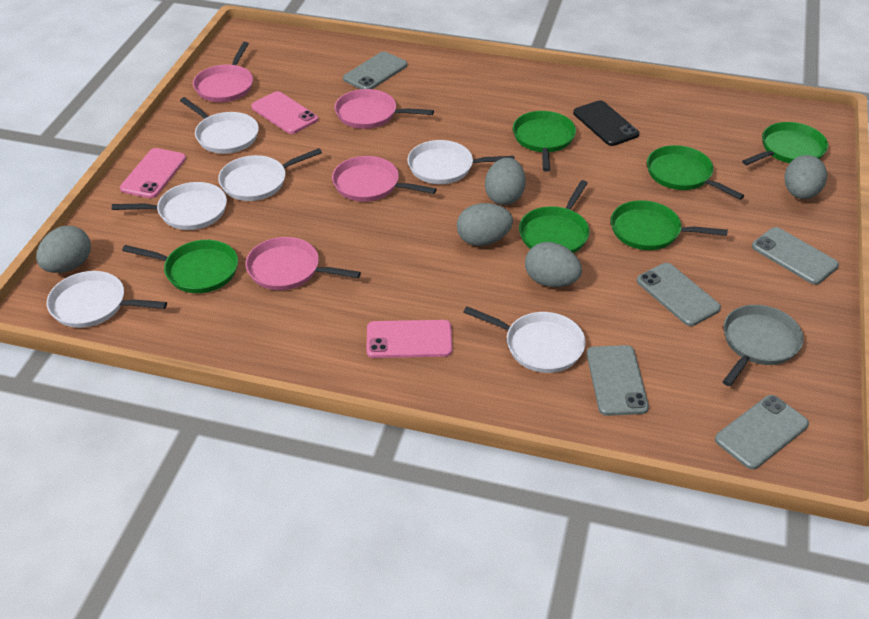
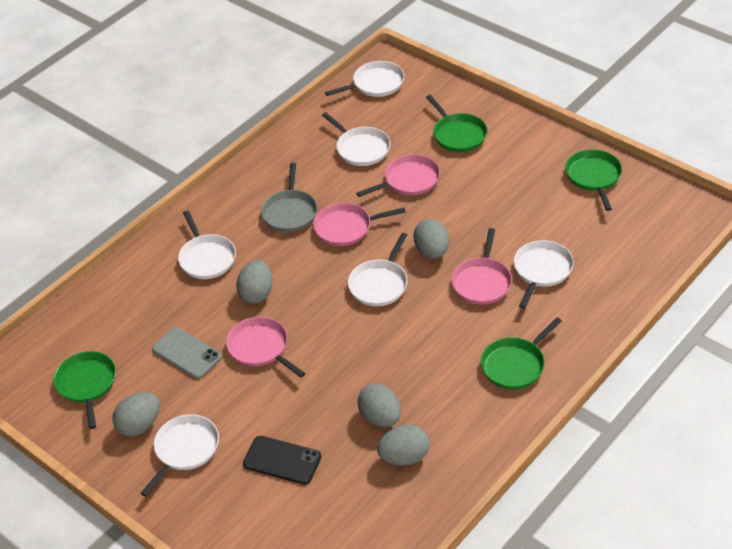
green pan: [122,240,238,293] [513,111,576,172] [519,180,590,253] [611,200,728,250] [647,145,744,200] [742,122,828,165] = 6 -> [54,351,116,429] [426,95,487,152] [481,317,562,389] [565,149,622,211] = 4
grey phone: [343,52,407,89] [587,345,649,416] [637,263,721,326] [715,395,809,469] [752,227,839,285] = 5 -> [152,327,222,379] = 1
pink phone: [120,148,186,198] [251,91,318,134] [366,320,452,358] = 3 -> none = 0

